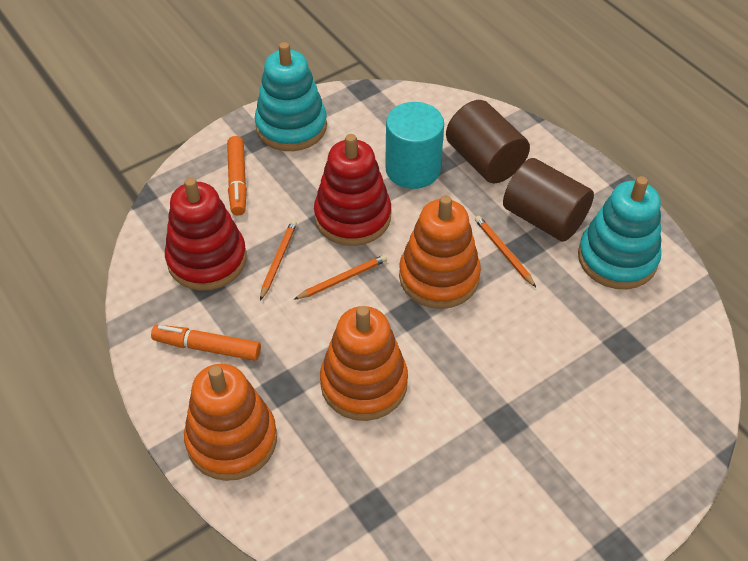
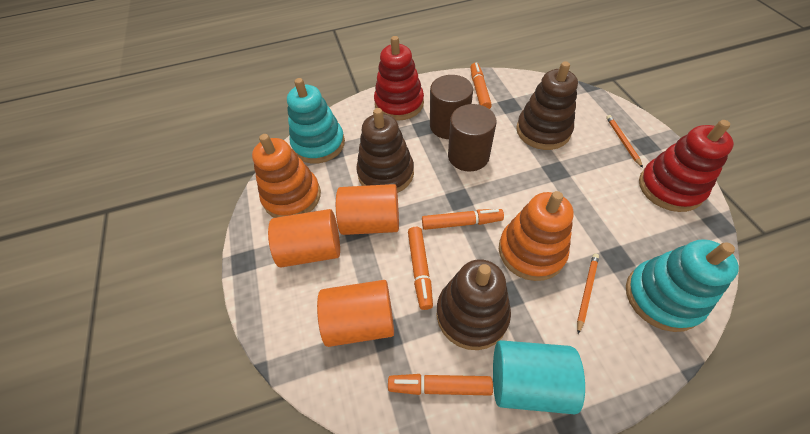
brown stacking toy: none = 0 -> [356,108,414,193] [437,259,511,350] [516,61,578,150] = 3
orange cylinder: none = 0 -> [268,209,340,267] [317,280,394,347] [336,184,399,235] = 3
orange marker: [151,325,261,361] [227,136,247,216] = 2 -> [388,374,493,396] [408,227,433,310] [422,209,504,230] [470,62,492,109] = 4
orange pencil: [260,220,297,300] [294,255,387,300] [475,216,536,287] = 3 -> [577,253,599,334] [606,115,643,168] = 2
orange stacking toy: [184,364,277,481] [320,306,408,421] [399,195,481,309] = 3 -> [252,134,321,218] [499,191,574,281] = 2

